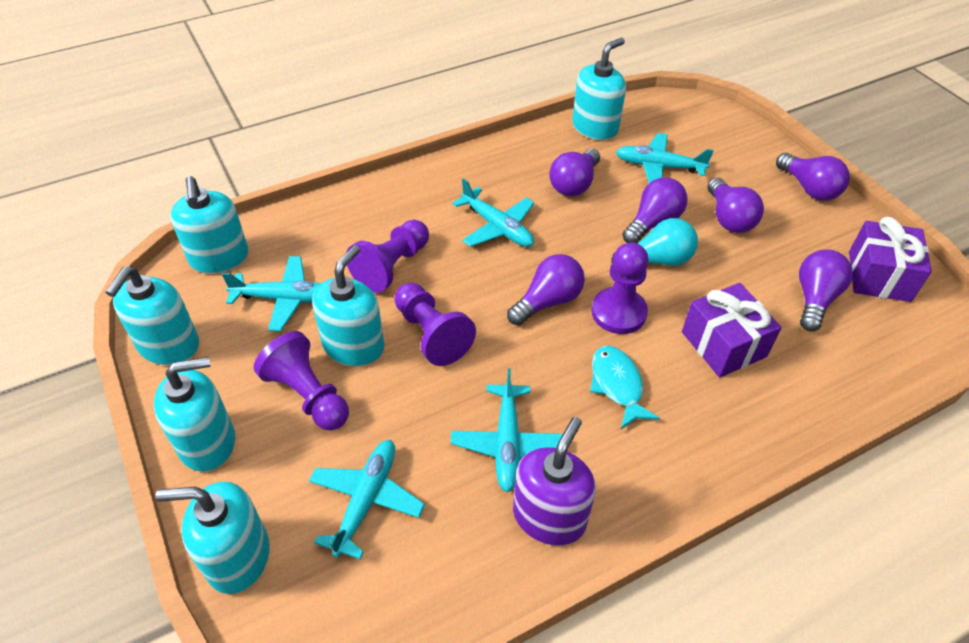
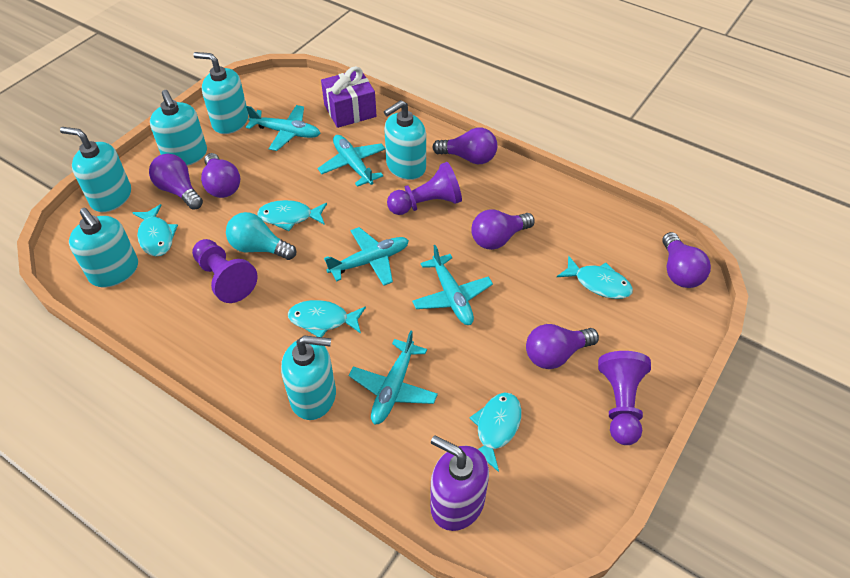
purple gift: [682,283,782,377] [849,217,932,302] = 2 -> [321,66,377,128] = 1
purple pawn: [254,331,349,431] [346,220,429,293] [394,283,476,366] [592,243,649,334] = 4 -> [192,239,258,303] [387,162,462,215] [598,351,651,445] = 3
turquoise fish: [590,346,660,429] = 1 -> [132,204,178,256] [257,200,327,231] [288,300,366,337] [470,392,522,472] [557,256,633,299] = 5

